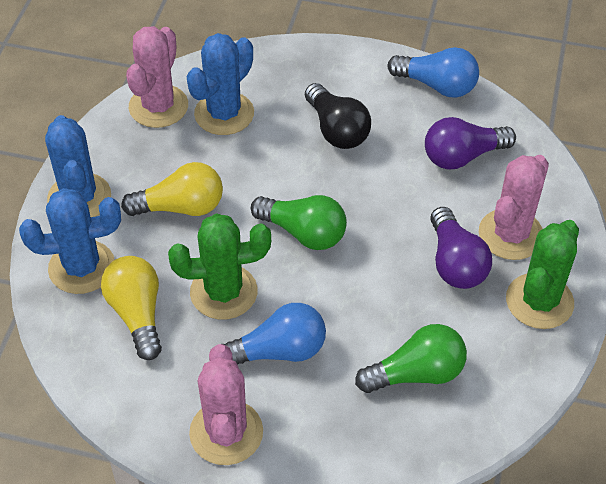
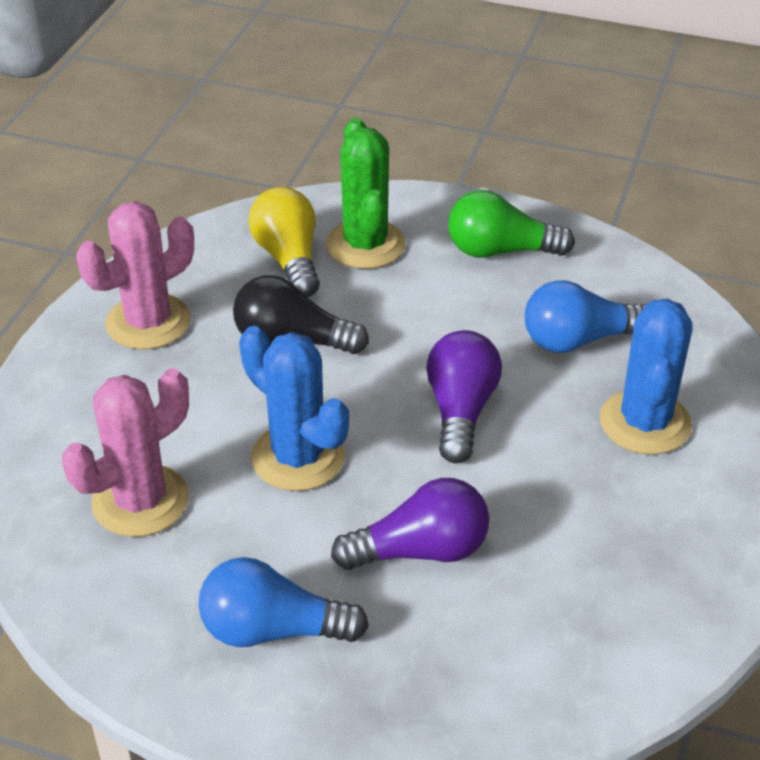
blue cactus: [19,188,121,294] [45,115,111,217] [186,33,254,135] = 3 -> [239,326,349,491] [600,298,693,455] = 2
green cactus: [168,213,271,320] [506,220,579,329] = 2 -> [326,118,405,269] = 1
green light bulb: [251,195,347,250] [355,324,467,393] = 2 -> [448,190,575,258] = 1
pink cactus: [126,26,188,128] [189,344,263,465] [479,155,549,260] = 3 -> [62,368,189,537] [76,201,194,350] = 2
yellow light bulb: [101,256,162,360] [121,162,223,216] = 2 -> [248,187,320,297] = 1

